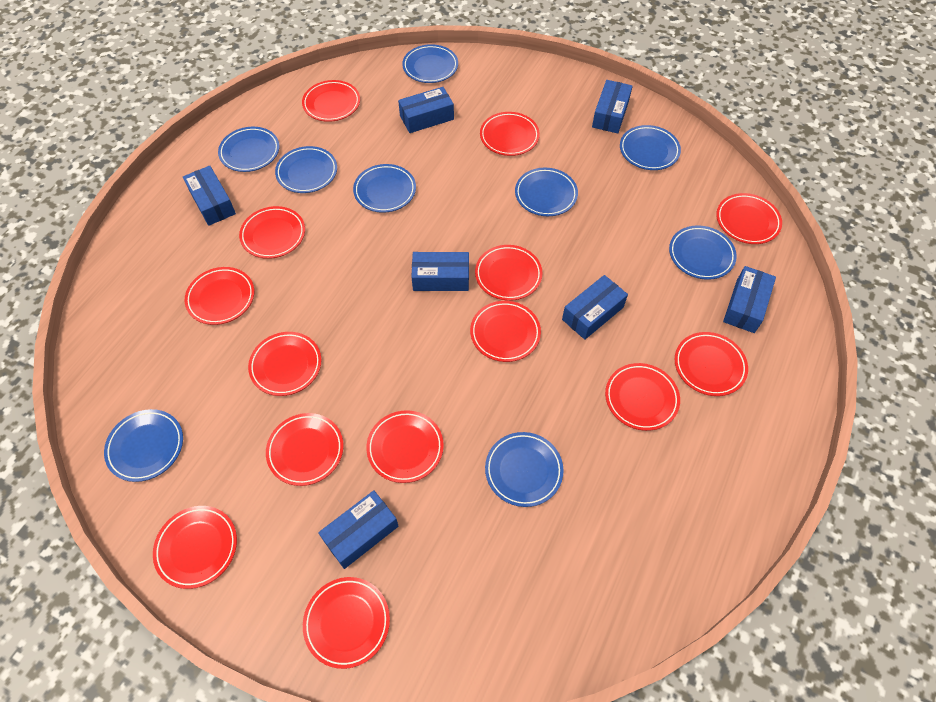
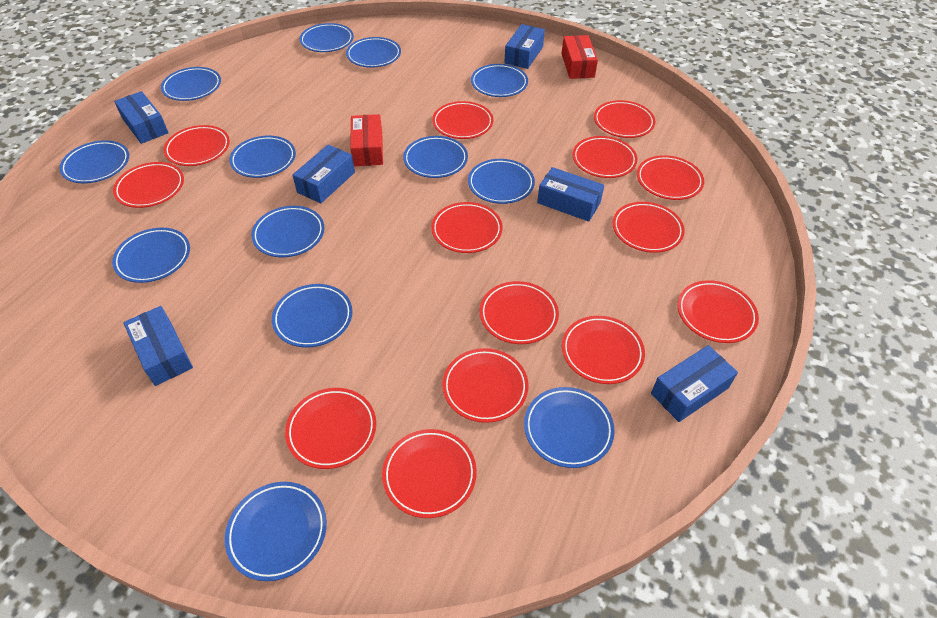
blue box: [183,166,236,226] [318,490,399,569] [398,87,454,133] [411,252,469,291] [562,275,628,340] [592,80,633,133] [723,266,776,333] = 7 -> [114,91,169,144] [123,306,193,386] [293,145,355,203] [504,24,545,69] [537,167,604,222] [651,345,738,422] = 6
blue plate: [104,409,183,482] [218,127,279,172] [275,146,337,193] [353,164,416,213] [402,44,458,83] [485,432,564,507] [515,168,578,216] [620,125,681,170] [669,225,737,280] = 9 -> [59,140,129,183] [112,228,190,283] [161,67,221,101] [225,482,327,581] [230,136,296,178] [251,206,324,257] [272,284,353,347] [300,23,354,52] [346,37,401,68] [403,136,468,178] [468,159,535,204] [471,64,528,97] [524,387,615,468] = 13
red box: none = 0 -> [350,114,383,166] [561,35,598,79] = 2

